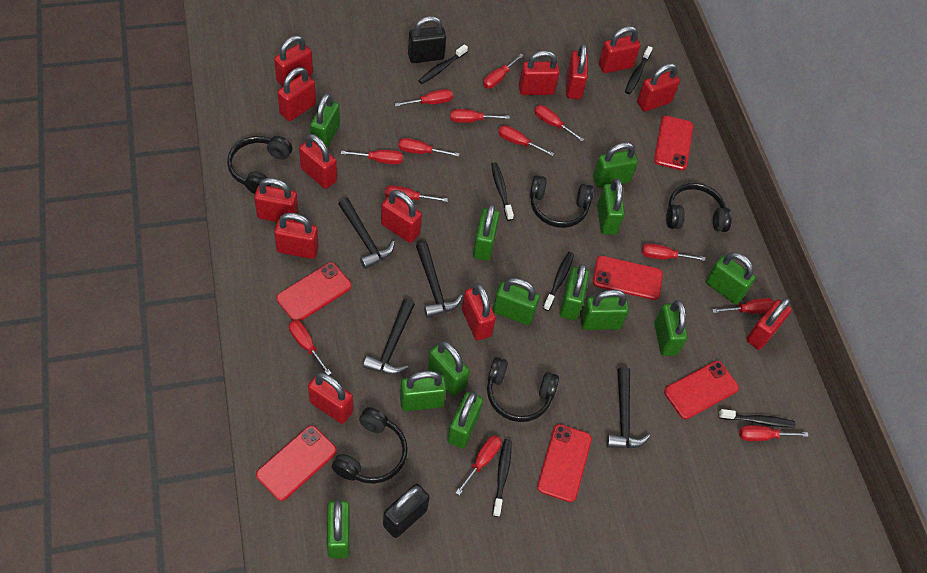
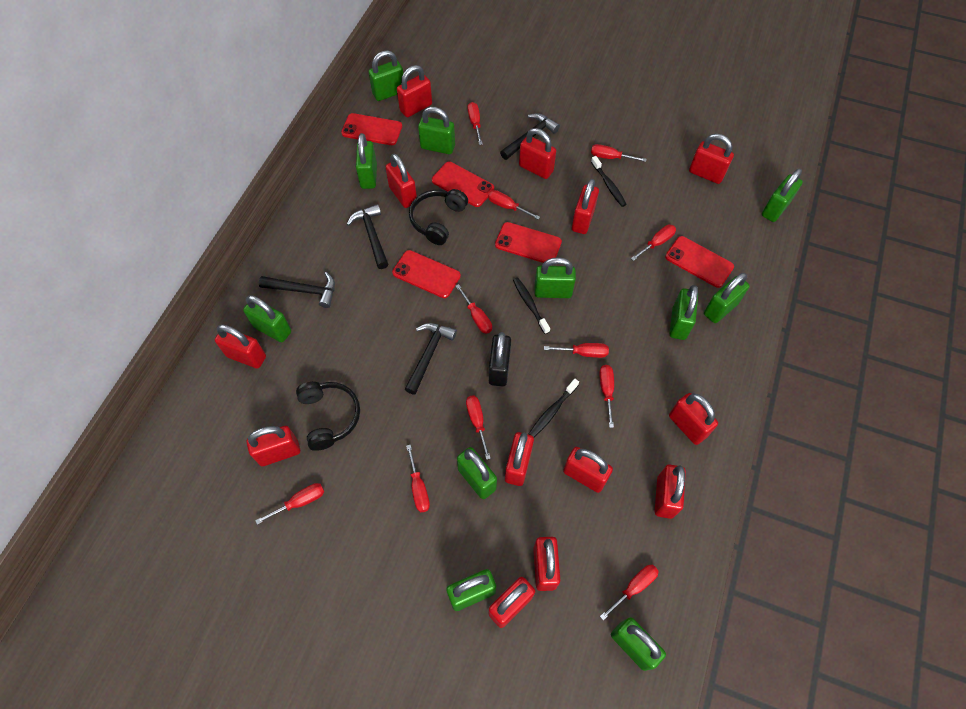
black headphones: [227,136,292,194] [332,407,408,484] [487,357,559,422] [530,175,594,228] [666,183,732,232] = 5 -> [296,382,360,451] [409,189,468,245] = 2
black padlock: [383,484,430,538] [408,16,446,63] = 2 -> [489,332,511,387] = 1
black toothbrush: [418,44,468,84] [491,162,514,221] [492,439,512,517] [543,252,574,311] [625,46,653,94] [719,409,795,428] = 6 -> [513,278,550,334] [529,379,579,437] [591,156,627,207] = 3
green padlock: [310,93,340,148] [327,500,350,558] [400,371,447,411] [428,341,470,396] [447,391,483,449] [473,204,500,261] [493,278,540,325] [560,264,589,320] [581,289,629,330] [593,142,638,188] [597,179,625,234] [654,300,688,356] [706,252,756,304] = 13 -> [243,295,291,342] [356,133,377,189] [369,50,403,101] [418,107,455,154] [446,569,496,611] [457,447,497,499] [534,257,576,298] [611,617,666,671] [669,285,698,340] [704,273,750,323] [762,169,803,222] = 11
red phone: [256,425,337,501] [276,262,352,321] [537,424,592,502] [593,256,663,300] [654,116,693,170] [664,361,739,419] = 6 -> [341,113,402,145] [392,250,461,298] [432,162,494,207] [495,222,562,263] [665,236,734,288] = 5
red screwdriver: [289,320,332,375] [341,150,403,164] [385,185,448,202] [395,89,453,107] [398,138,459,157] [450,109,510,123] [456,435,502,495] [483,54,524,89] [498,125,554,156] [534,105,584,141] [642,243,705,261] [712,298,774,314] [739,425,809,441] = 13 -> [255,483,324,524] [406,444,430,512] [456,284,492,334] [466,396,491,460] [467,102,483,145] [488,190,540,220] [544,343,609,358] [591,144,647,162] [599,365,614,428] [600,564,659,620] [631,225,676,261] = 11

